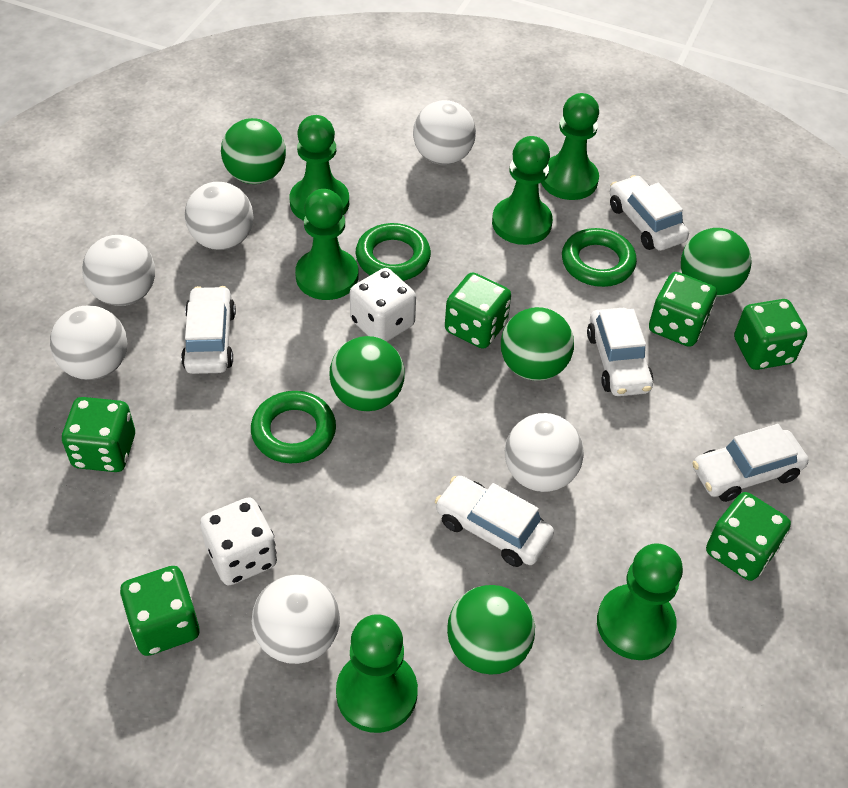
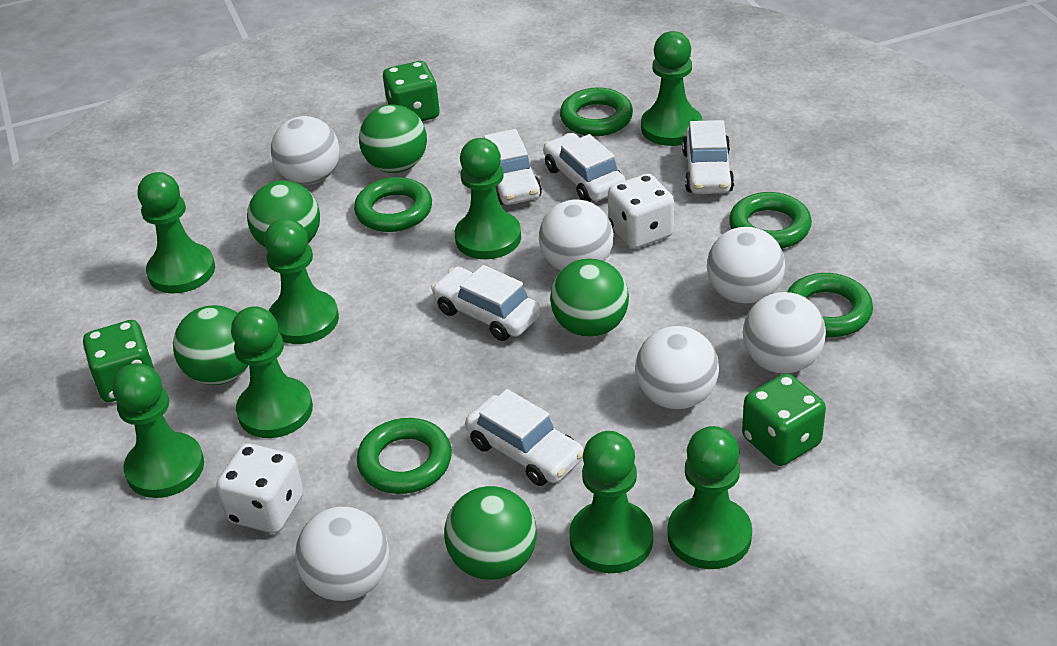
green dice: [62,397,135,472] [120,566,199,656] [445,272,511,349] [649,272,717,347] [706,492,791,581] [734,299,807,370] = 6 -> [83,320,154,402] [383,61,440,121] [742,373,826,466] = 3
green pawn: [290,115,349,221] [295,189,359,300] [336,614,418,733] [492,136,553,245] [541,93,599,200] [597,543,683,660] = 6 -> [113,363,204,498] [138,172,215,294] [231,306,313,438] [264,218,339,344] [455,138,521,259] [569,431,653,573] [641,31,702,146] [668,426,752,569] = 8
green ring: [251,391,336,463] [356,223,431,281] [562,228,637,287] = 3 -> [354,177,432,232] [357,418,452,494] [560,87,633,136] [729,192,812,249] [787,273,873,337] = 5

